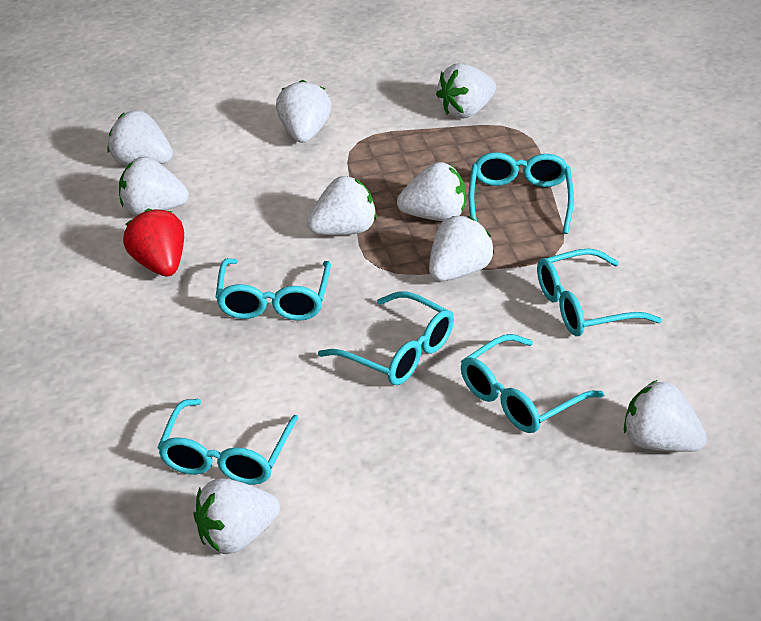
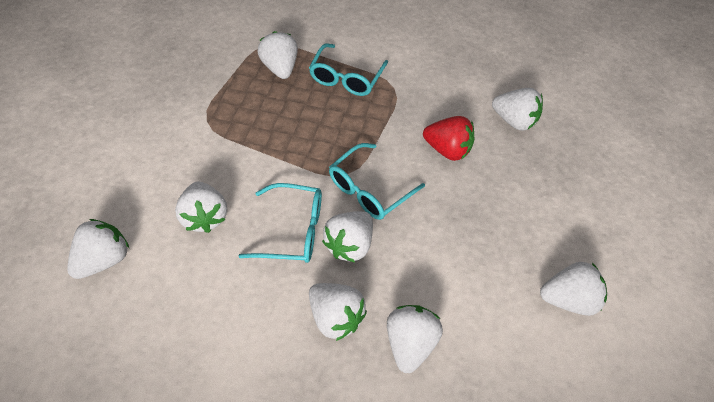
turquoise glasses: [157,399,298,485] [216,258,331,321] [318,291,454,385] [461,334,604,433] [468,152,574,234] [537,248,662,336] = 6 -> [239,183,322,263] [309,43,388,96] [329,143,425,220] = 3
white strawberry: [107,110,173,165] [119,156,189,215] [193,478,280,554] [276,80,331,143] [307,176,377,235] [397,162,466,221] [429,216,494,281] [436,63,496,119] [624,380,707,452] = 9 -> [67,219,129,279] [175,181,228,233] [257,31,298,79] [309,283,367,341] [322,211,373,262] [387,305,443,373] [492,88,543,131] [540,262,607,316] = 8

